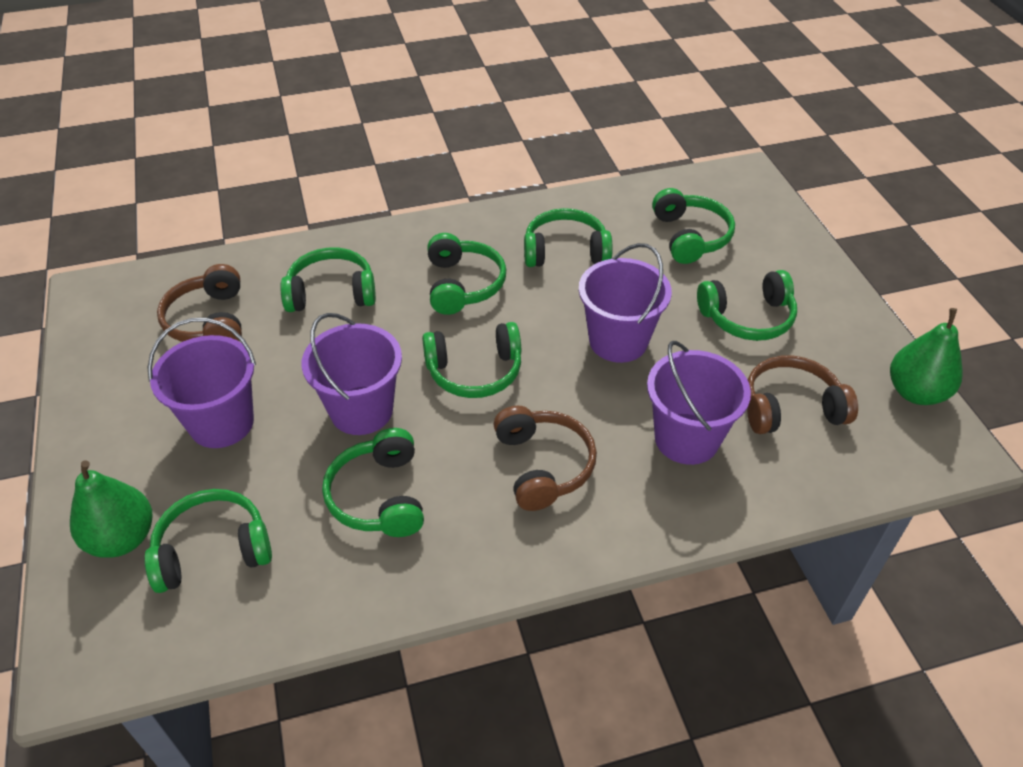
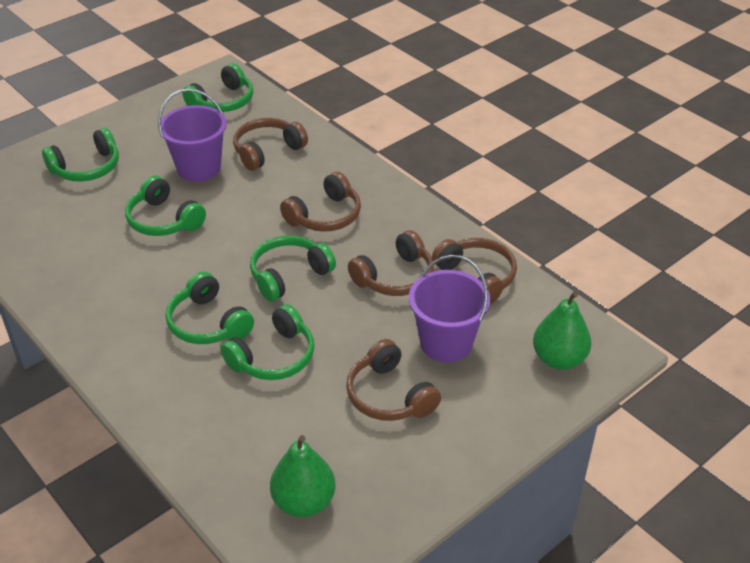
brown headphones: [157,264,242,342] [493,406,597,511] [747,355,858,434] = 3 -> [233,118,308,171] [280,172,361,232] [346,339,441,421] [348,230,434,296] [432,238,517,304] = 5
green headphones: [144,489,272,593] [280,248,376,312] [322,428,424,537] [422,322,521,398] [427,233,506,315] [524,208,613,267] [652,188,735,264] [697,270,797,341] = 8 -> [42,128,119,182] [125,176,206,236] [166,272,254,344] [182,64,253,112] [221,304,314,380] [250,236,336,301] = 6
purple bucket: [147,318,256,448] [301,313,402,435] [579,243,672,363] [647,341,751,465] = 4 -> [158,88,227,182] [409,255,490,362] = 2

